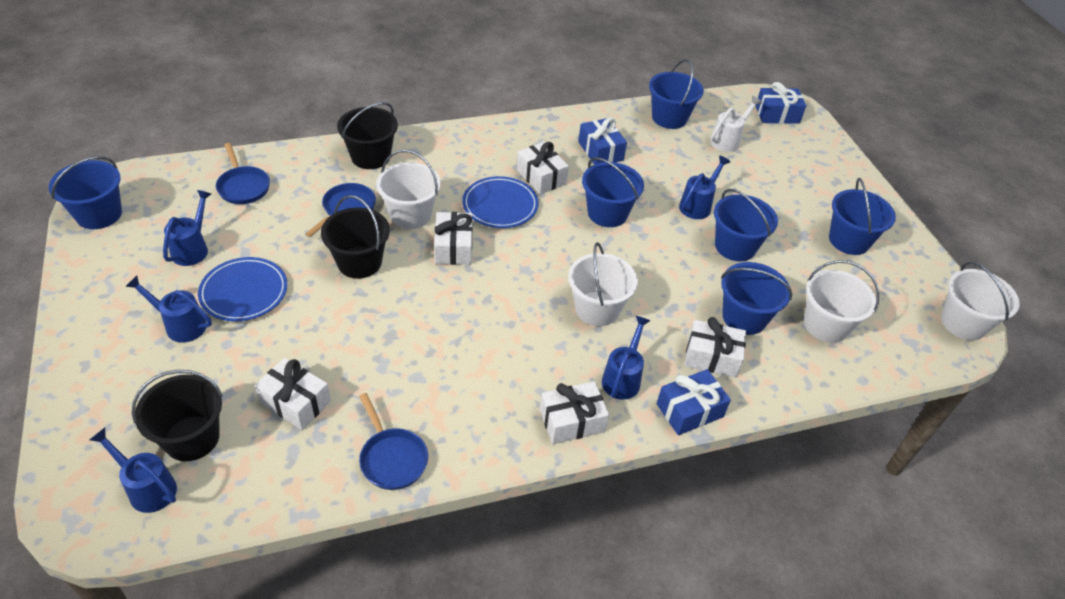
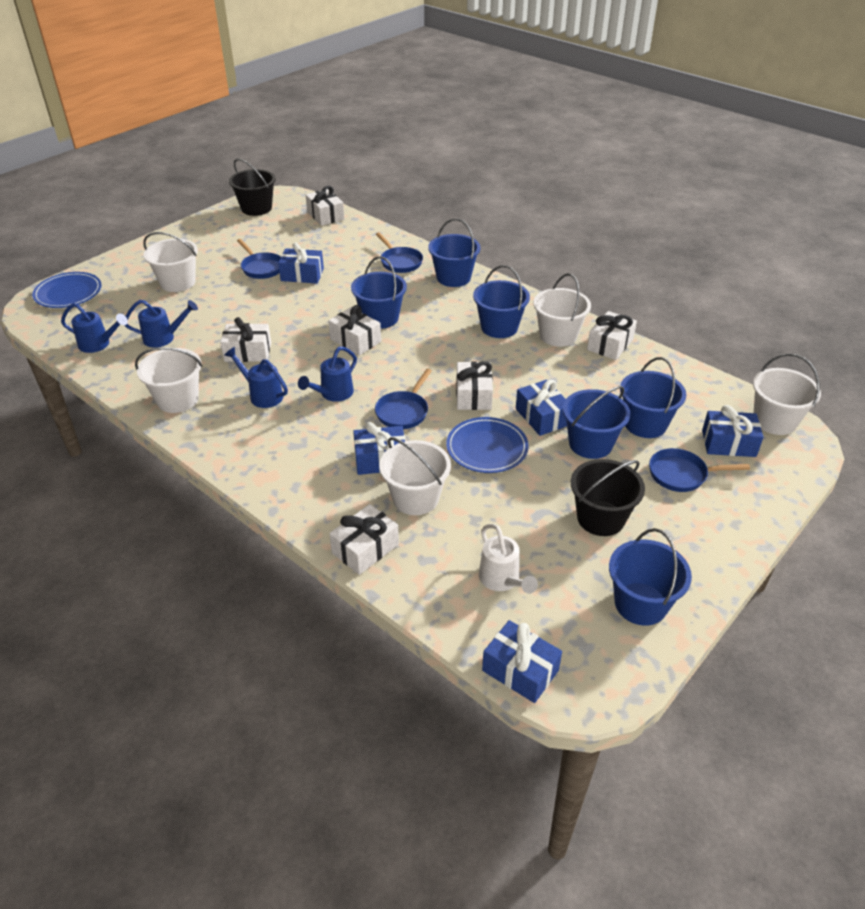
black bucket: [132,370,223,461] [321,195,390,279] [337,102,398,169] = 3 -> [229,158,276,216] [571,459,645,536] = 2
blue gift: [578,118,627,165] [657,369,731,435] [755,82,806,124] = 3 -> [278,242,324,283] [353,422,405,475] [482,620,562,703] [516,380,567,436] [702,405,763,457] = 5
blue pan: [216,143,270,204] [305,183,376,237] [359,393,428,490] = 3 -> [237,239,281,279] [375,369,432,429] [376,232,423,273] [649,448,750,492] = 4
blue watering can: [90,428,177,513] [125,275,212,343] [163,190,211,266] [602,316,651,400] [679,155,730,219] = 5 -> [61,303,128,353] [125,300,198,348] [224,347,288,408] [298,346,357,402] = 4
white bucket: [376,149,441,229] [568,242,638,326] [804,260,880,343] [941,261,1020,340] = 4 -> [135,347,203,413] [143,232,198,292] [379,437,451,515] [534,273,591,347] [753,353,821,435] = 5
white gift: [254,358,331,430] [434,212,472,265] [516,142,569,194] [540,381,609,444] [685,317,746,378] = 5 -> [220,317,271,362] [305,186,344,226] [328,305,381,355] [329,504,399,575] [456,361,493,410] [587,311,637,360] = 6

